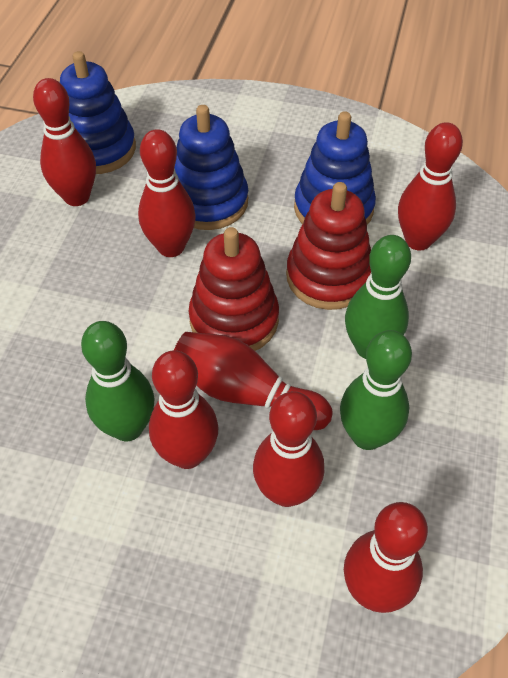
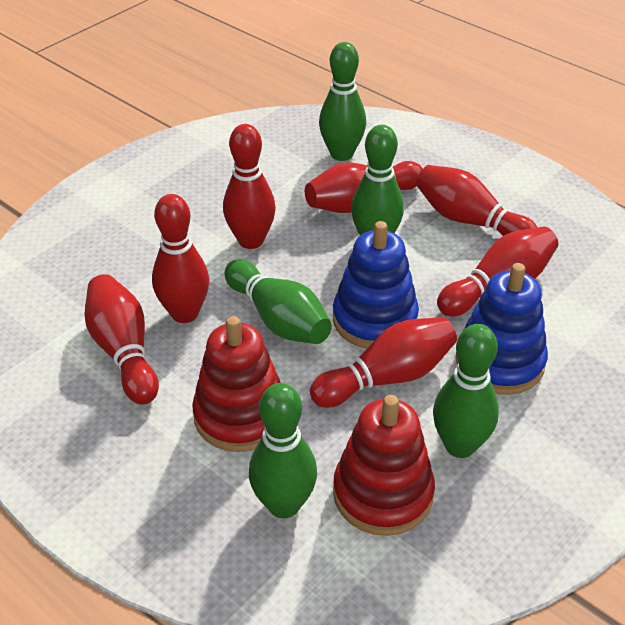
blue stacking toy: [60,51,136,174] [174,105,248,230] [294,111,376,225] = 3 -> [333,221,419,349] [456,263,548,395] = 2
green bowling pin: [81,321,155,441] [340,330,412,450] [345,235,411,359] = 3 -> [225,259,332,344] [249,383,317,518] [319,42,366,161] [351,125,404,235] [433,324,499,458] = 5

